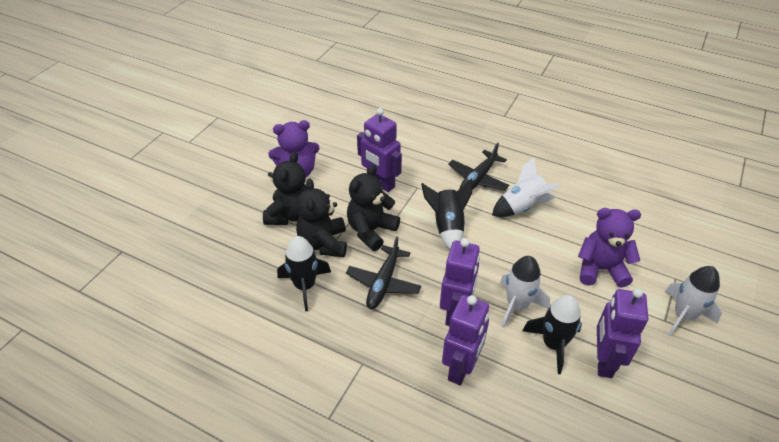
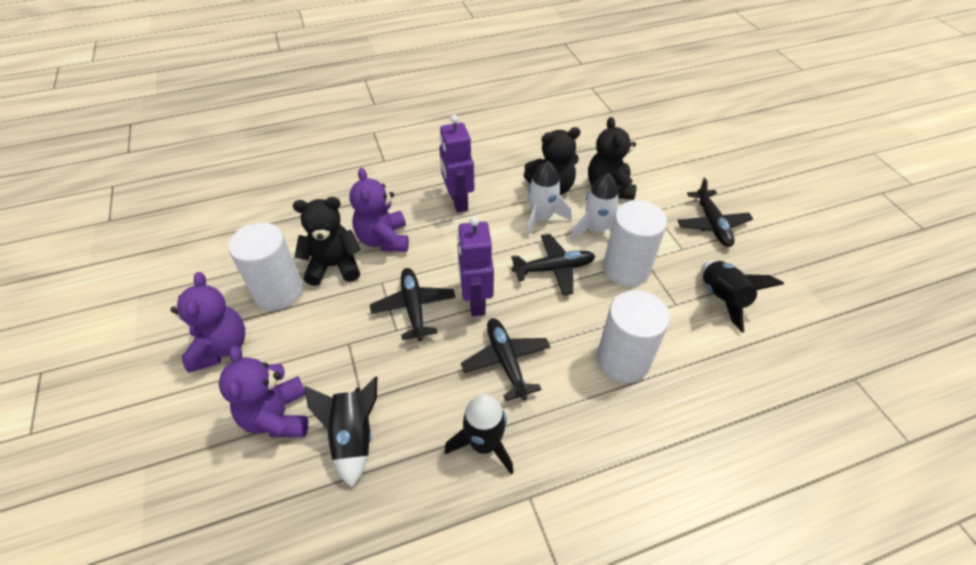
black plane: [346,236,421,309] [448,143,509,190] = 2 -> [370,268,456,341] [461,318,550,401] [511,234,595,295] [677,178,753,247] = 4
purple robot: [357,108,402,192] [440,238,480,326] [442,295,489,385] [597,288,648,378] = 4 -> [439,115,474,213] [457,216,494,316] = 2
purple teddy bear: [268,120,320,177] [578,208,641,288] = 2 -> [171,272,245,372] [219,346,308,437] [349,168,409,252] = 3
white cylinder: none = 0 -> [228,222,303,310] [597,290,670,383] [603,200,667,286] = 3
white rocket: [492,157,561,217] [500,256,550,328] [664,266,722,336] = 3 -> [526,161,572,237] [570,173,618,241] = 2

